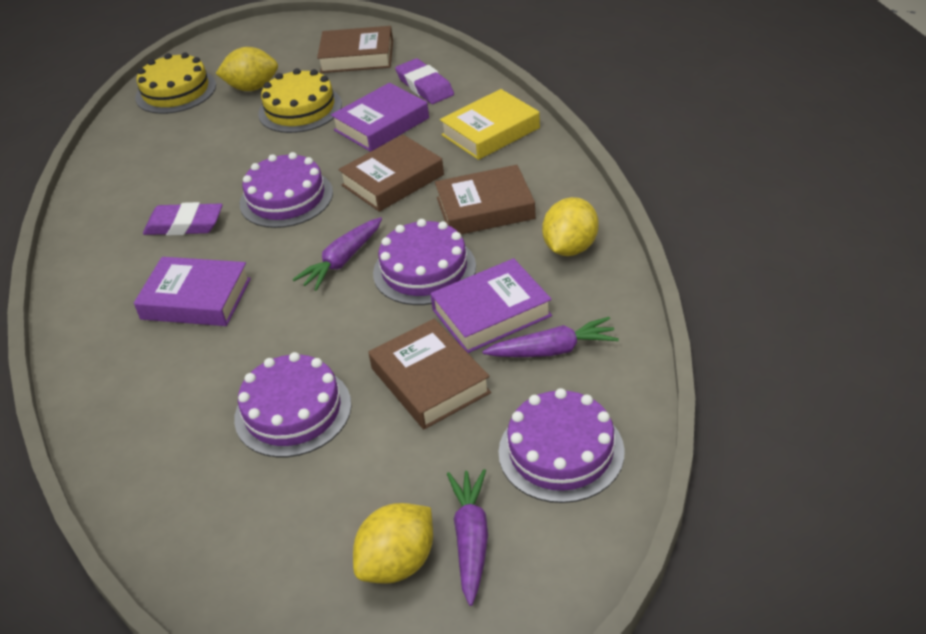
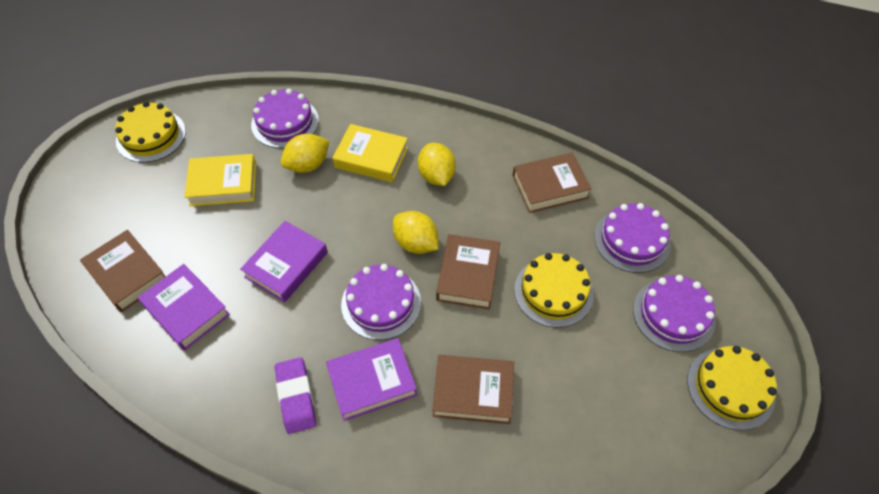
purple carrot: [292,217,382,291] [447,469,488,606] [482,317,619,357] = 3 -> none = 0
purple eraser: [143,202,223,236] [395,58,454,104] = 2 -> [275,357,316,434] = 1
yellow book: [440,89,540,160] = 1 -> [184,154,256,206] [332,124,408,182] = 2
yellow cake: [135,52,216,114] [258,68,342,133] = 2 -> [115,101,186,163] [514,253,594,328] [687,346,777,430] = 3

